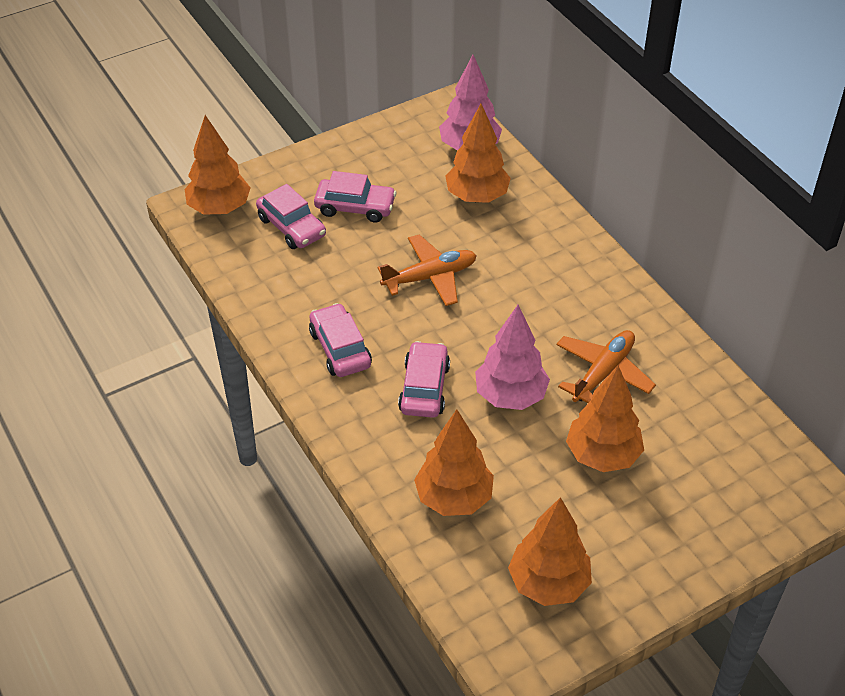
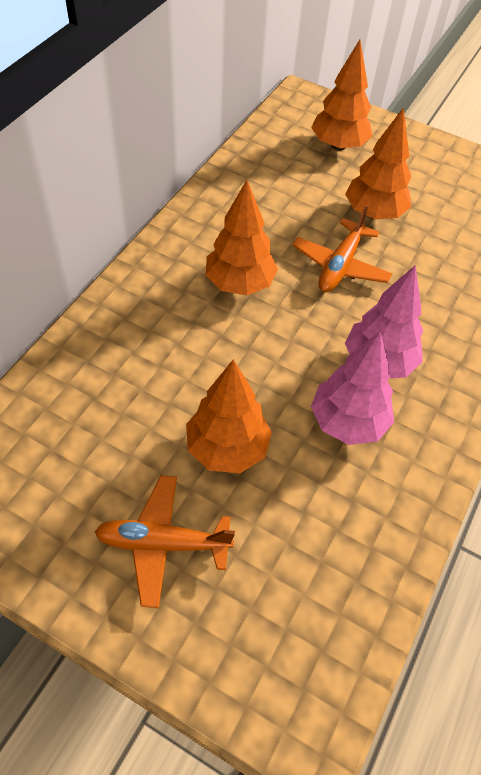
orange tree: [185,115,251,215] [414,409,494,516] [445,104,511,203] [508,497,592,606] [566,365,644,472] = 5 -> [186,359,272,473] [206,180,278,295] [311,40,372,151] [345,107,411,219] = 4
pink car: [256,184,326,249] [309,303,372,377] [314,171,396,223] [398,341,450,418] = 4 -> none = 0

